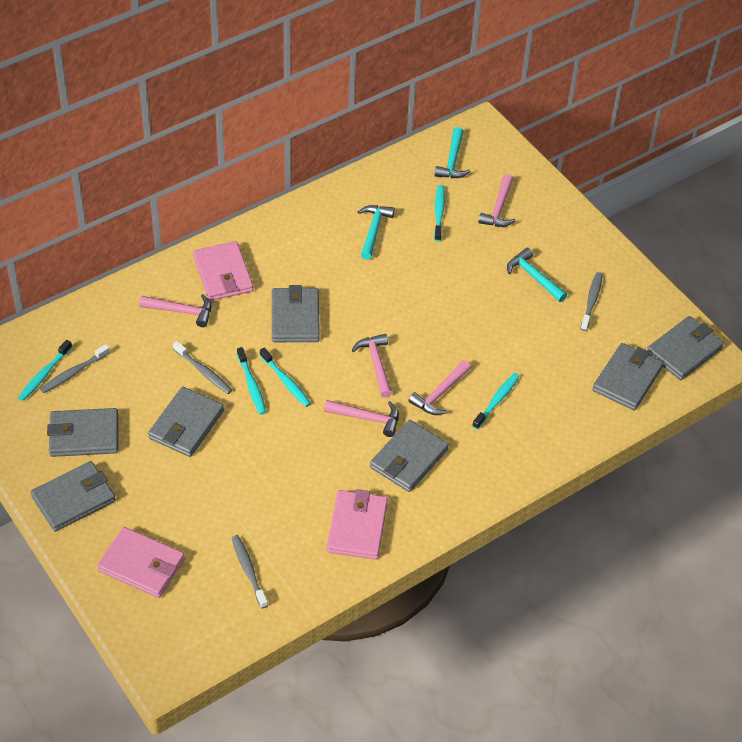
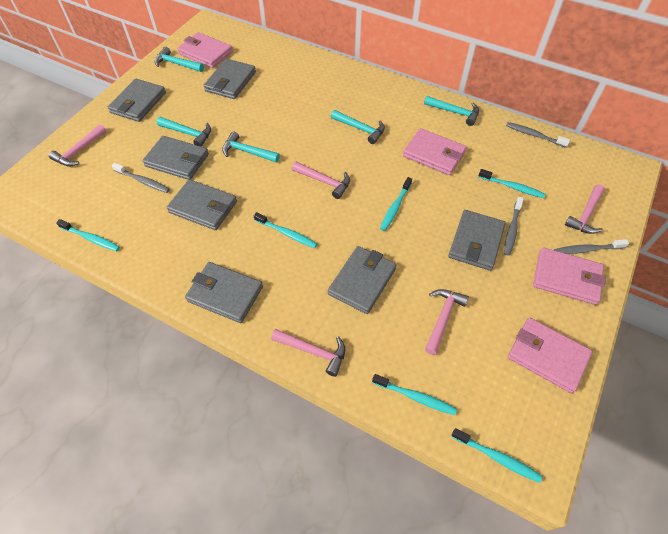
pink wallet: [97,527,185,598] [193,241,253,301] [327,489,388,560] = 3 -> [177,32,233,68] [403,128,467,175] [508,318,592,393] [533,248,606,305] = 4
turquoise hammer: [358,205,395,260] [435,127,471,178] [507,248,567,302] = 3 -> [154,47,204,72] [157,117,211,147] [222,132,280,163] [331,110,385,144] [424,96,479,126] = 5
turquoise toothbrush: [18,340,72,401] [237,347,266,415] [260,347,311,407] [434,185,445,241] [472,373,520,429] = 5 -> [56,219,120,251] [254,212,317,248] [372,374,457,415] [380,177,412,231] [451,428,543,483] [478,169,546,198] = 6

